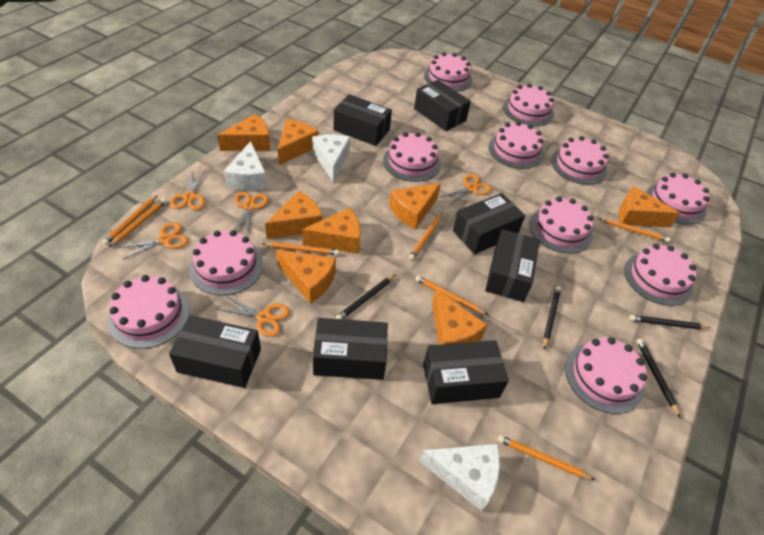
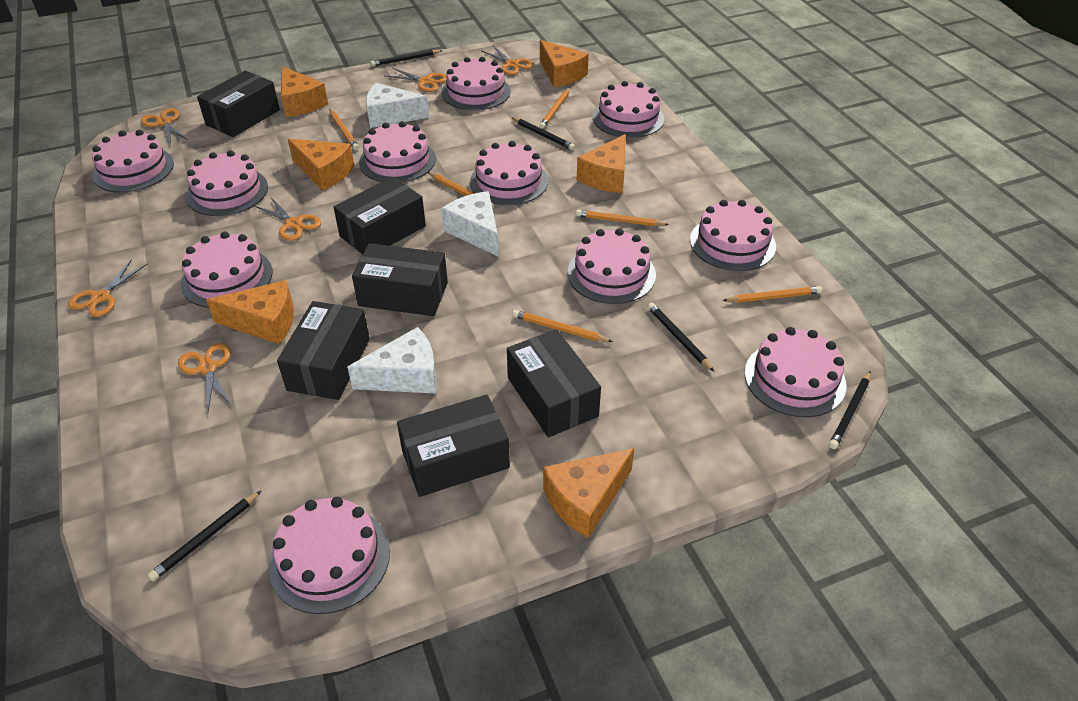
black box: [169,315,261,388] [313,318,388,380] [334,94,392,146] [414,80,471,131] [423,340,509,404] [453,193,525,254] [485,229,540,302] = 7 -> [197,71,280,137] [277,301,370,400] [334,177,426,254] [352,243,448,316] [397,395,510,497] [507,329,601,437] = 6
black pencil: [336,274,396,319] [543,286,561,349] [629,315,711,329] [637,339,681,418] = 4 -> [147,490,262,581] [370,50,442,67] [511,117,575,150] [647,302,714,371] [829,371,871,449] = 5
orange cheese: [217,114,270,151] [265,191,323,239] [276,250,336,304] [278,119,319,165] [302,208,360,254] [389,183,441,230] [432,289,487,345] [619,186,680,227] = 8 -> [206,280,294,344] [281,66,328,117] [288,139,354,191] [540,40,589,87] [543,448,634,538] [577,134,625,193] = 6
orange pencil: [102,196,157,245] [109,198,167,247] [262,242,339,255] [409,212,443,260] [415,276,488,315] [498,435,595,480] [598,218,670,242] = 7 -> [329,108,359,150] [428,172,494,209] [512,310,613,342] [539,88,570,129] [576,210,669,226] [722,286,822,303] = 6
orange scissors: [118,222,188,260] [170,171,205,210] [216,295,290,337] [234,192,268,233] [439,174,491,207] = 5 -> [68,259,148,317] [141,108,188,144] [178,343,233,412] [255,198,321,241] [386,68,447,92] [482,46,534,75] = 6

